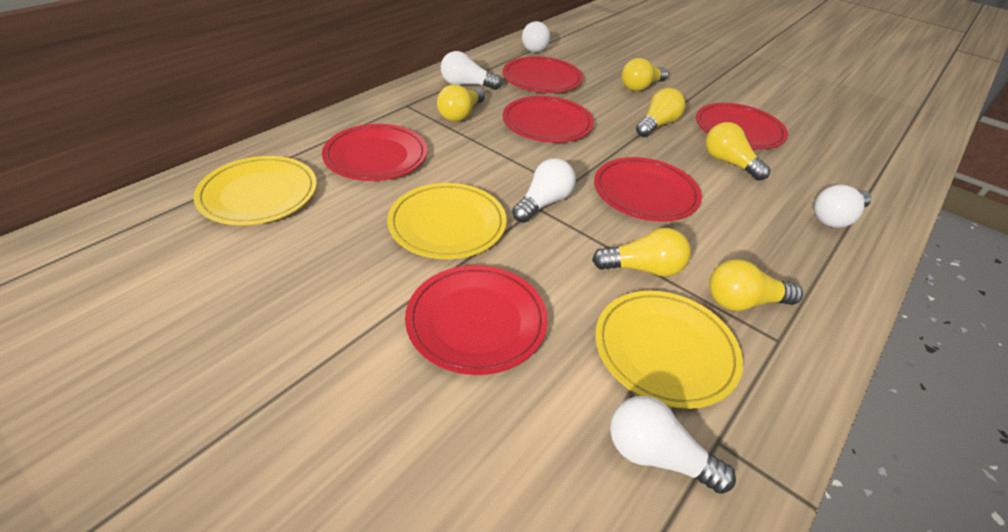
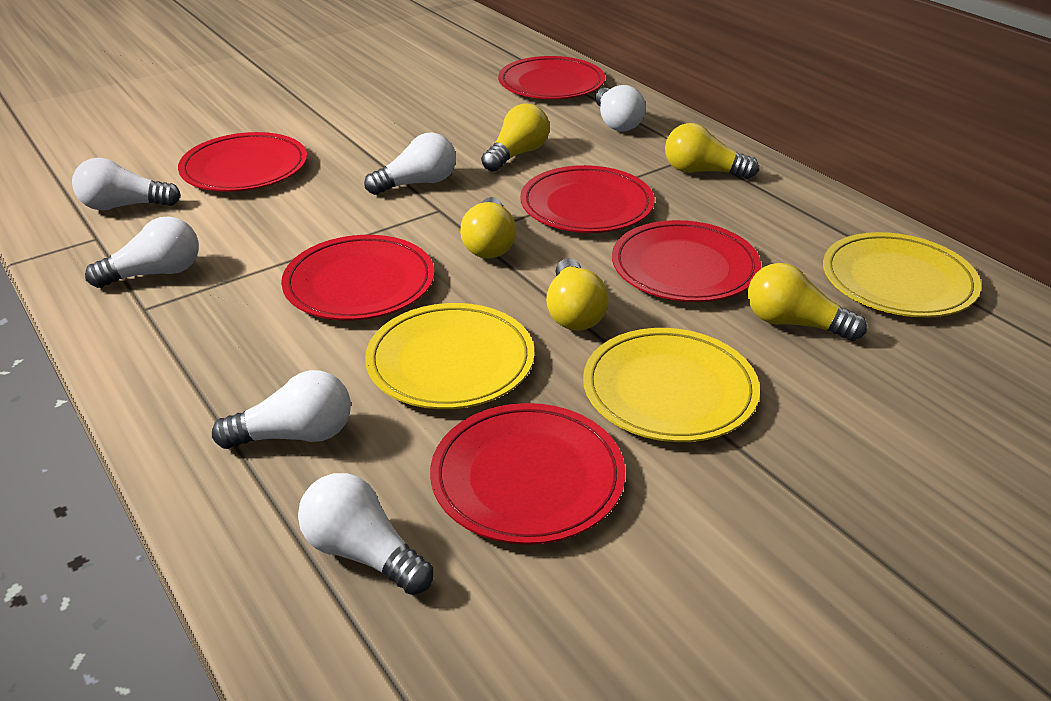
white light bulb: [441,51,502,90] [512,158,576,223] [522,21,550,52] [610,396,736,494] [814,185,871,228] = 5 -> [72,158,181,210] [85,216,199,288] [212,370,351,449] [298,473,433,595] [364,132,456,195] [595,85,646,131] = 6
yellow light bulb: [437,84,485,122] [592,228,691,277] [622,58,669,91] [636,88,686,137] [706,122,771,181] [709,259,803,311] = 6 -> [460,197,516,259] [481,103,550,172] [546,258,609,331] [665,123,759,179] [748,263,867,341] = 5

